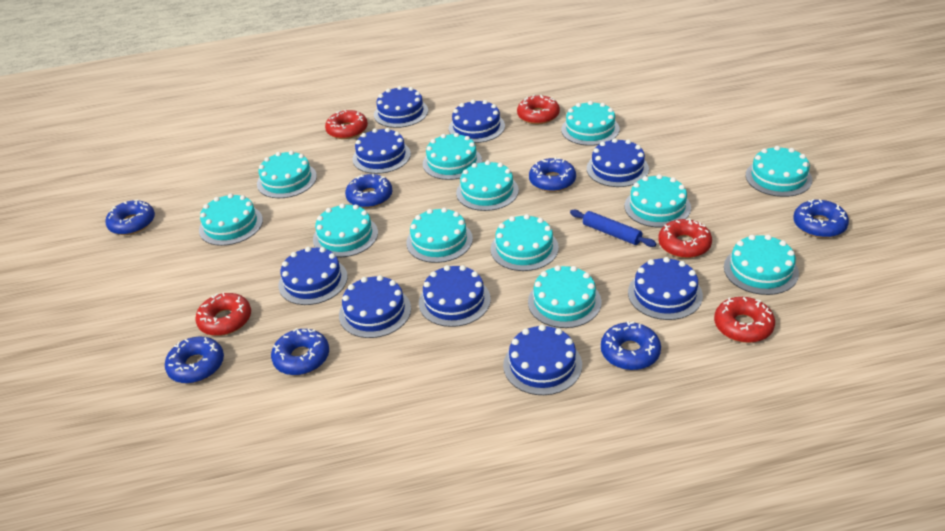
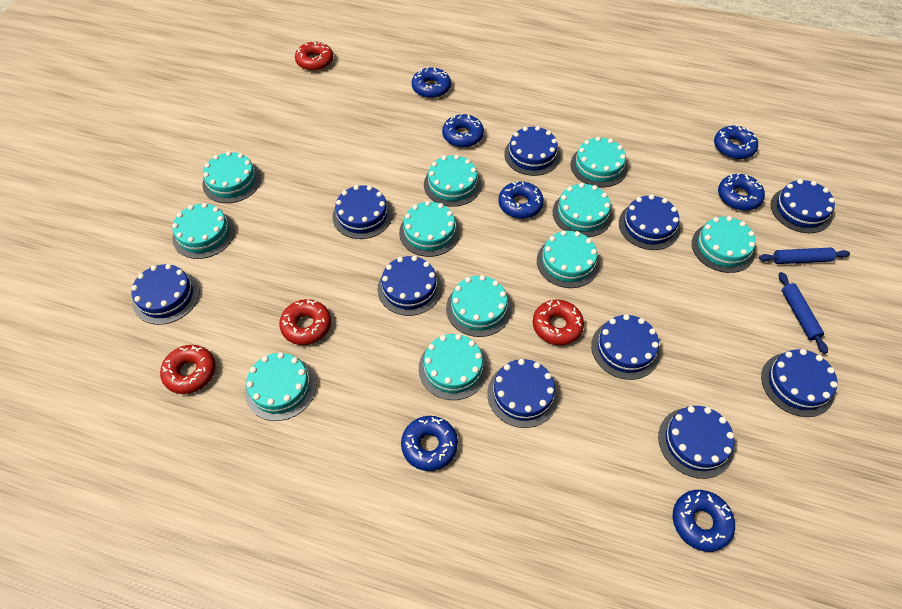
blue cake: [278,247,348,305] [339,275,411,338] [352,128,411,174] [374,86,428,128] [419,265,491,327] [449,100,505,143] [503,325,582,395] [587,138,649,187] [628,257,703,320] = 9 -> [132,264,199,325] [332,185,393,239] [378,256,442,316] [487,359,559,428] [504,126,561,176] [591,314,660,380] [619,195,680,250] [658,406,734,479] [761,349,838,417] [771,179,835,233] = 10
blue rolling pin: [570,210,657,247] = 1 -> [759,247,850,264] [779,272,828,354] = 2
red donut: [195,293,251,336] [325,110,368,139] [517,95,560,124] [658,218,712,258] [714,297,775,343] = 5 -> [160,345,216,394] [279,299,331,345] [295,41,333,71] [533,299,584,345] = 4
turquoise cake: [199,193,263,246] [257,151,317,198] [313,203,378,257] [406,208,473,263] [423,133,482,180] [456,160,519,211] [491,214,559,271] [528,265,602,328] [561,101,620,146] [625,174,691,228] [724,235,799,295] [746,146,812,197] = 12 -> [172,203,235,259] [203,151,261,203] [245,352,316,421] [399,201,460,257] [419,334,488,400] [424,155,482,207] [446,275,512,337] [537,230,600,288] [553,183,613,237] [571,137,628,187] [692,216,756,273] = 11

